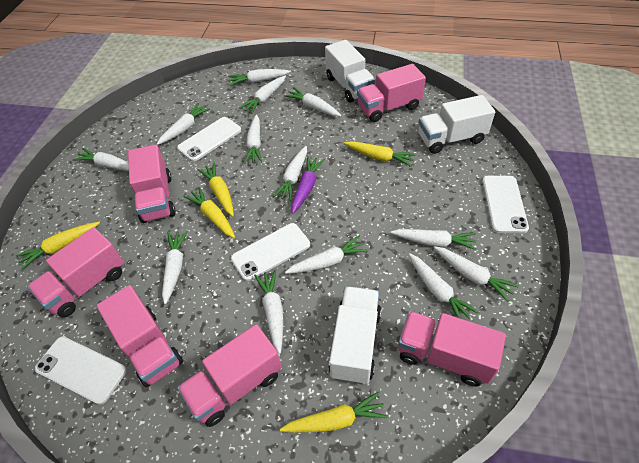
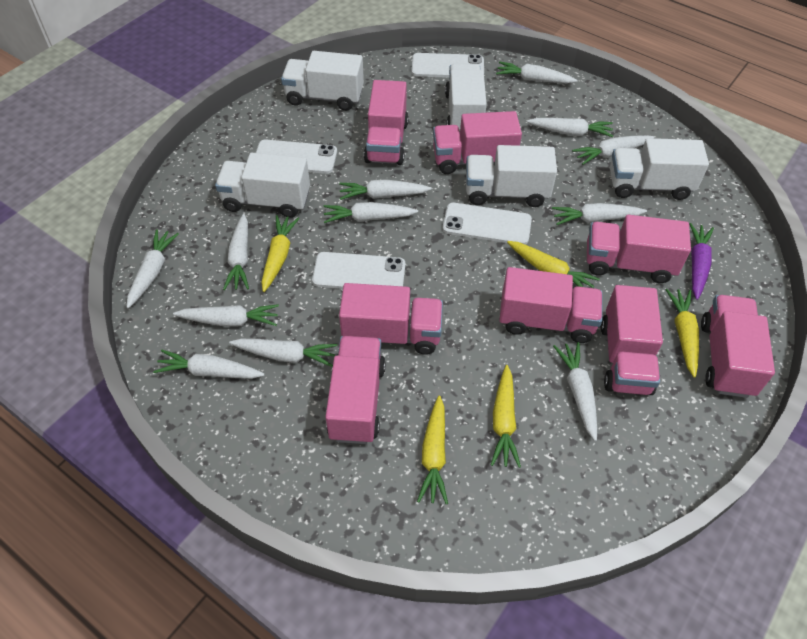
pink truck: [27,227,124,317] [96,285,183,387] [128,145,176,223] [177,324,282,427] [357,64,426,122] [398,311,506,387] = 6 -> [325,336,386,444] [339,283,443,355] [364,80,409,165] [433,111,522,174] [499,267,603,343] [587,215,691,283] [601,285,663,395] [701,295,775,398] = 8
white carrot: [73,148,129,171] [157,103,210,145] [162,231,188,305] [228,69,291,86] [239,76,286,114] [244,114,262,164] [254,270,283,354] [273,146,307,201] [284,87,341,116] [285,235,369,274] [391,229,477,250] [409,253,479,319] [434,246,519,302] = 13 -> [127,229,179,308] [153,350,265,379] [173,304,279,327] [223,214,249,290] [229,338,337,367] [324,202,418,223] [339,179,432,200] [496,61,578,83] [527,118,613,137] [552,203,647,225] [553,342,597,441] [572,135,655,165] = 12
white truck: [325,40,375,103] [329,286,381,384] [418,95,495,154] = 3 -> [215,153,310,218] [281,51,364,111] [445,64,487,132] [466,145,557,207] [610,138,709,200] = 5

